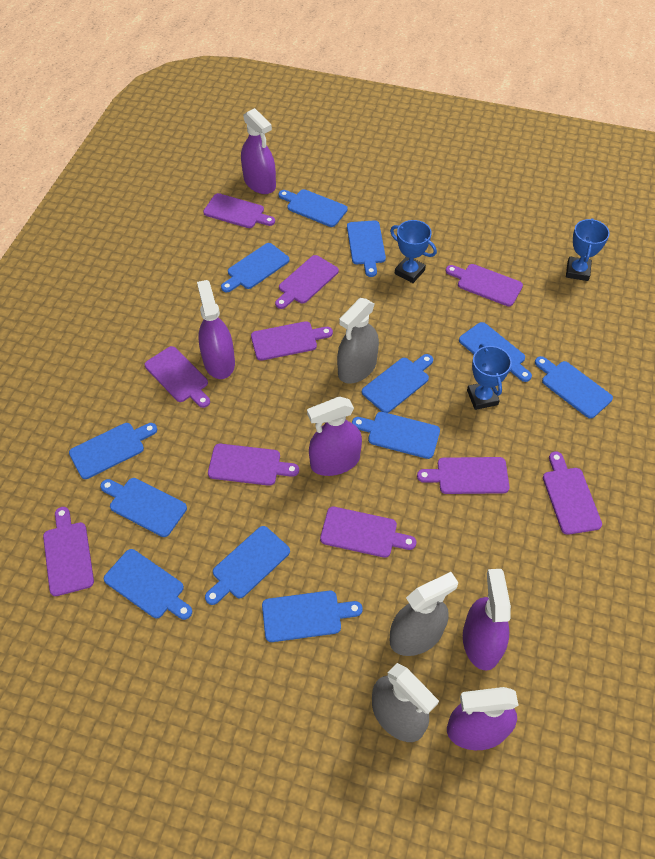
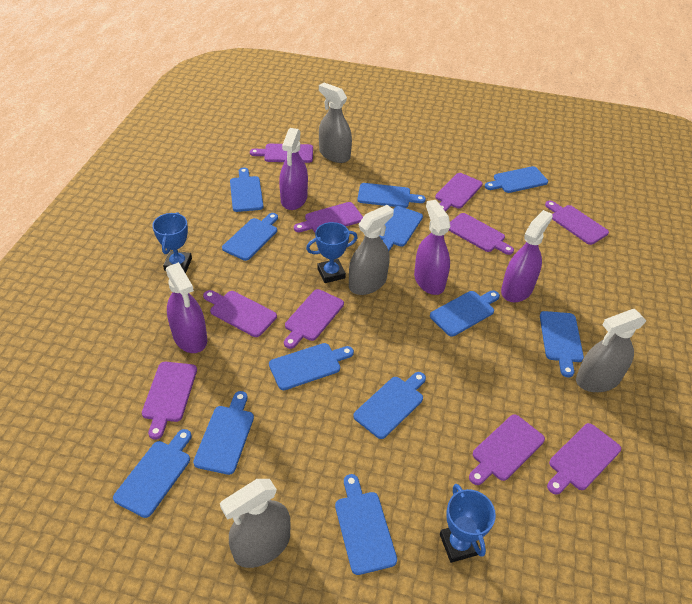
grey spray bottle: [337,298,379,384] [372,663,439,742] [390,572,458,656] = 3 -> [220,479,291,568] [319,83,352,163] [349,205,394,295] [576,309,646,392] = 4
purple spray bottle: [197,280,235,379] [241,108,276,194] [307,397,362,476] [447,687,519,750] [463,569,511,671] = 5 -> [166,262,207,353] [279,128,308,210] [414,200,451,295] [501,210,553,302] = 4

